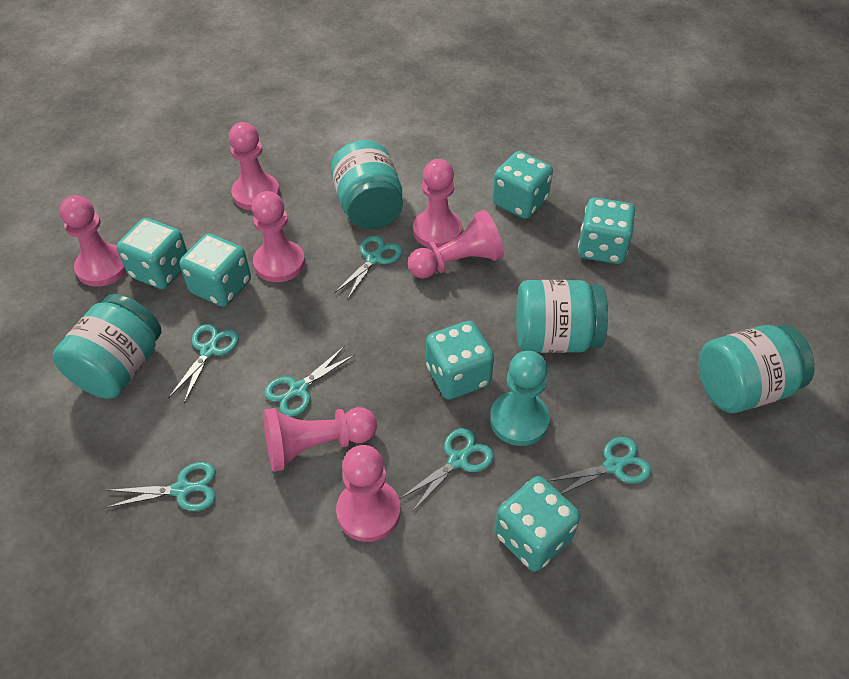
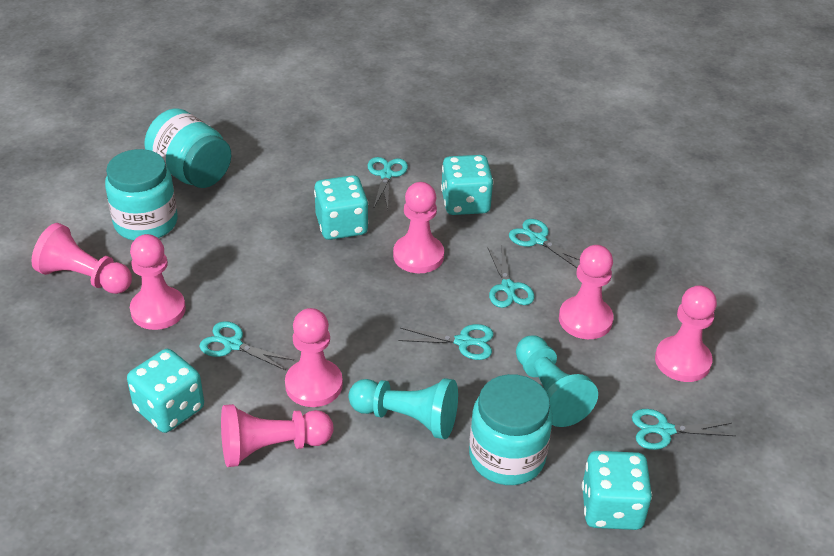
turquoise dice: [117,218,188,289] [179,234,251,307] [426,321,494,400] [492,151,553,219] [494,476,580,572] [578,197,636,264] = 6 -> [127,349,204,433] [314,175,368,240] [441,155,493,215] [582,451,652,530] = 4
turquoise jar: [53,294,161,399] [331,140,403,229] [516,280,608,353] [699,325,815,413] = 4 -> [105,149,178,240] [144,108,231,188] [469,374,553,485] = 3
turquoise pawn: [490,351,550,446] = 1 -> [348,378,458,439] [516,335,598,427] = 2

